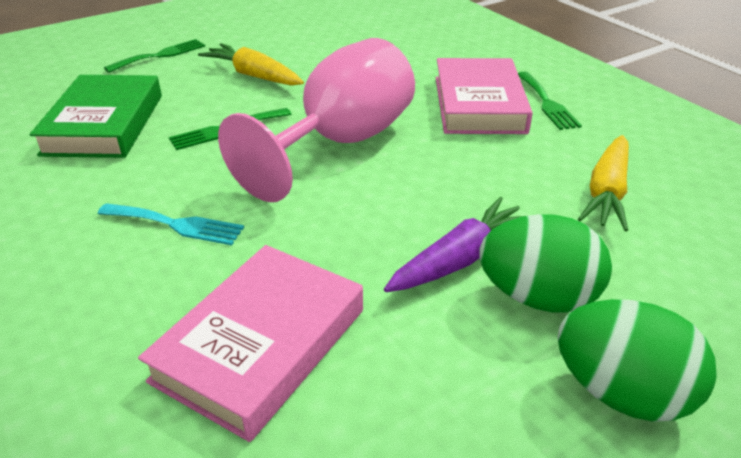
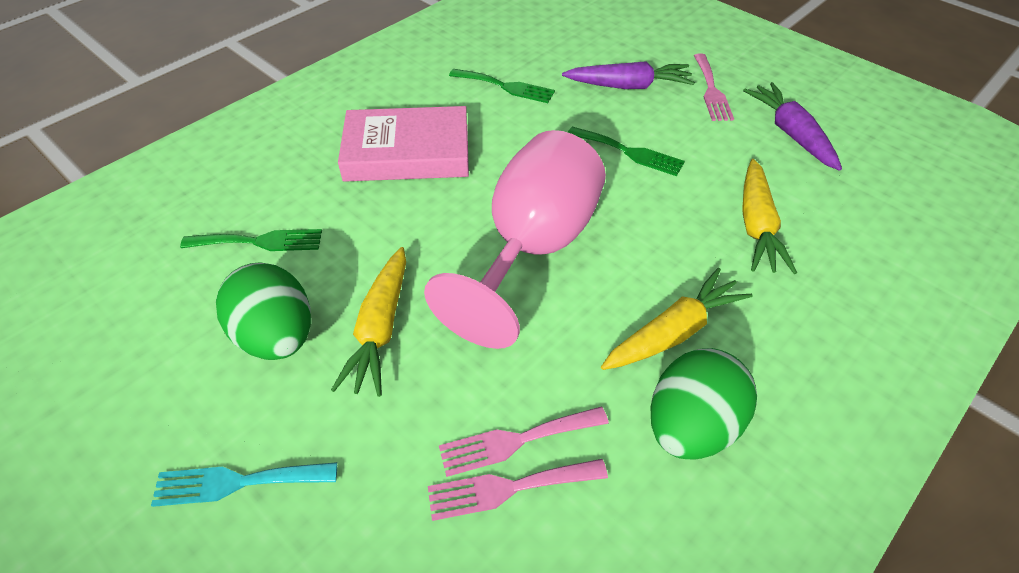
green book: [30,75,162,158] = 1 -> none = 0
pink book: [138,245,363,442] [435,58,533,134] = 2 -> [338,106,469,182] = 1
pink fork: none = 0 -> [428,459,608,521] [439,407,609,477] [694,54,734,121] = 3
purple carrot: [384,196,523,292] = 1 -> [562,61,695,89] [743,82,842,171] = 2
yellow carrot: [198,43,304,86] [578,135,629,231] = 2 -> [331,247,406,397] [601,268,753,370] [742,159,797,274] = 3

